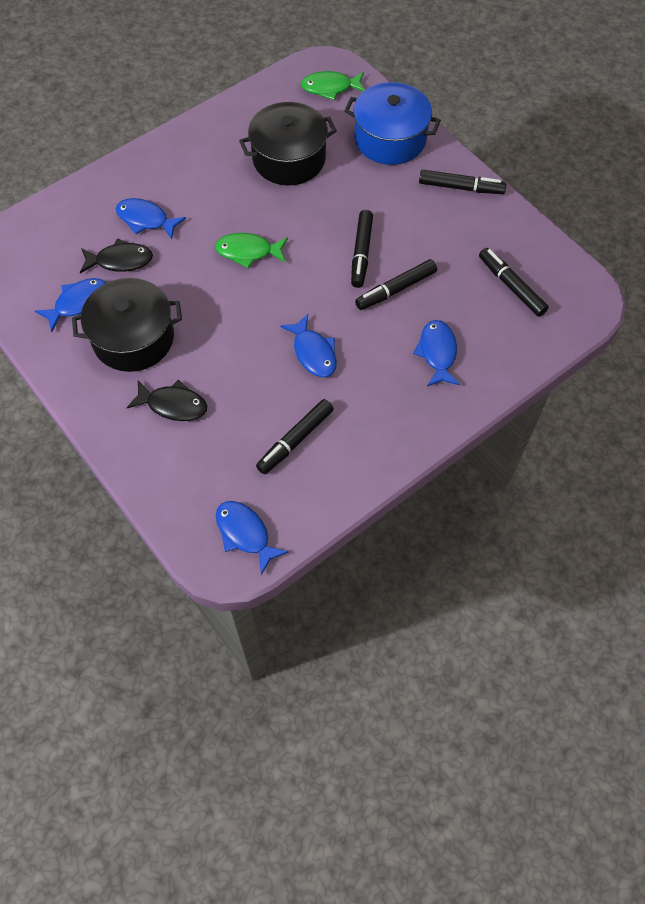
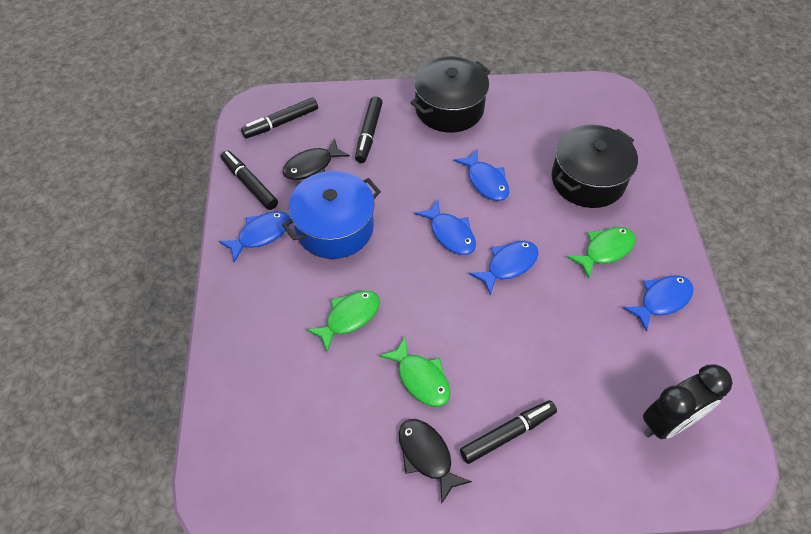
black clock: none = 0 -> [643,364,732,439] = 1
black marker: [256,399,334,474] [351,210,373,288] [355,259,437,310] [419,170,506,194] [479,248,549,317] = 5 -> [221,150,278,210] [241,98,318,139] [355,96,383,163] [460,400,557,464] = 4
green fish: [215,233,288,268] [301,71,365,100] = 2 -> [306,290,380,352] [379,336,451,407] [567,227,635,279] = 3

